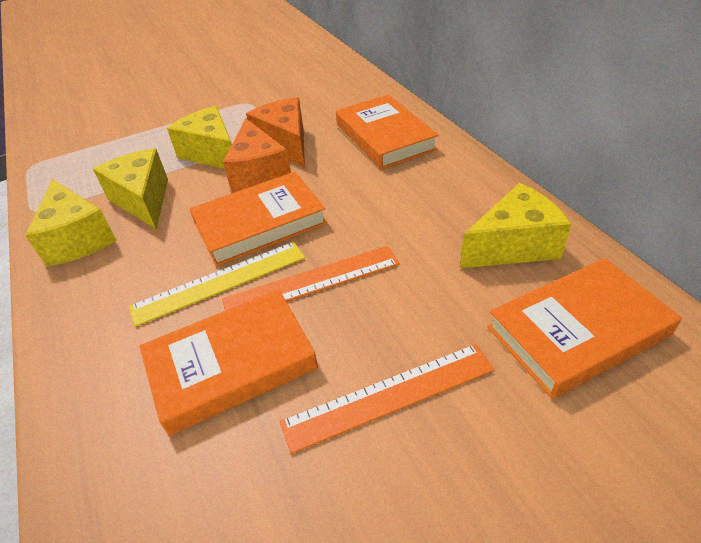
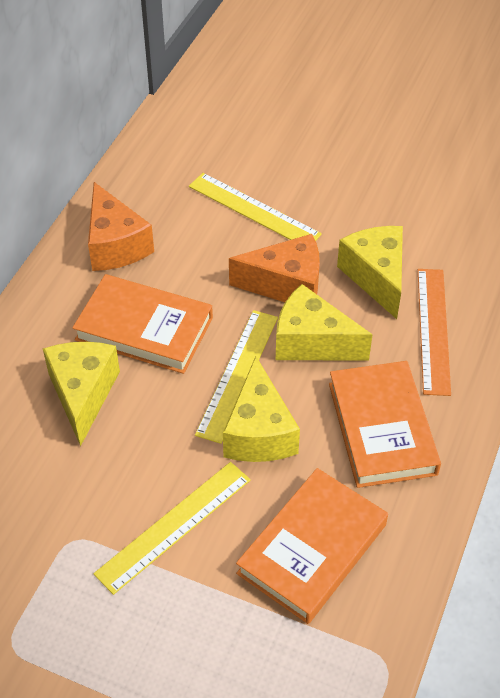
orange book: [140,289,318,436] [190,172,327,266] [336,95,439,169] [487,258,682,399] = 4 -> [72,274,213,374] [236,468,388,624] [329,361,441,488] = 3
orange ruler: [222,246,400,311] [280,344,494,454] = 2 -> [418,269,451,396] = 1
yellow ruler: [129,242,305,327] = 1 -> [93,462,251,595] [189,173,322,241] [195,310,278,444] = 3

